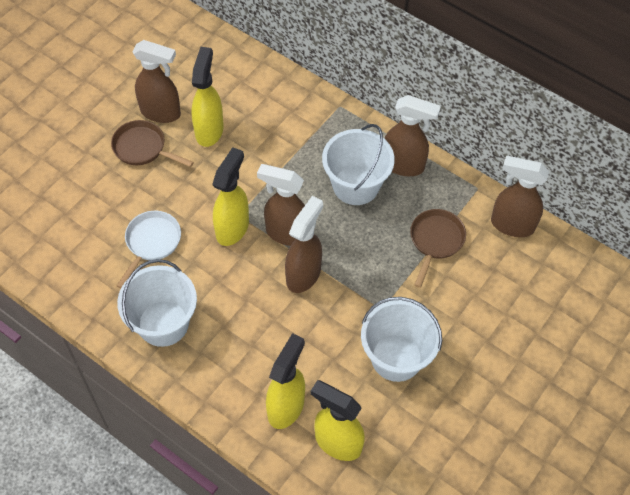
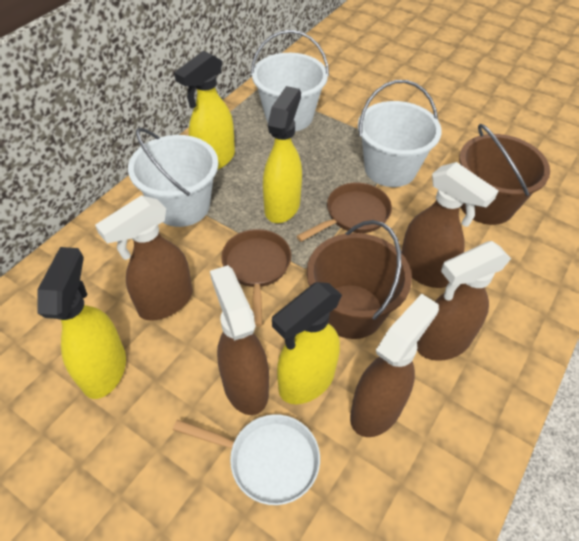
brown bucket: none = 0 -> [307,220,412,339] [459,124,550,225] = 2

